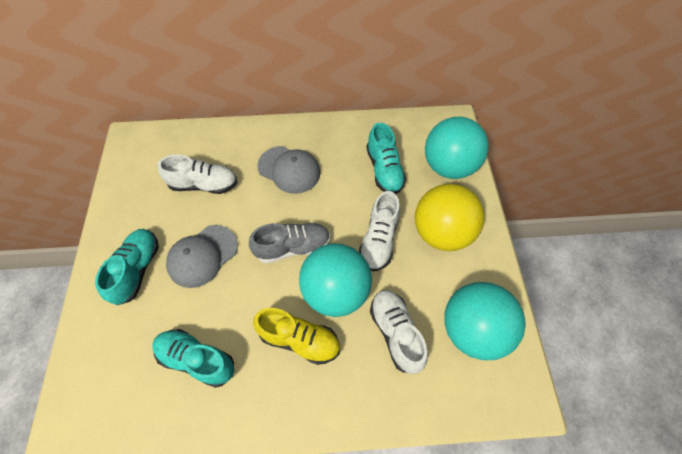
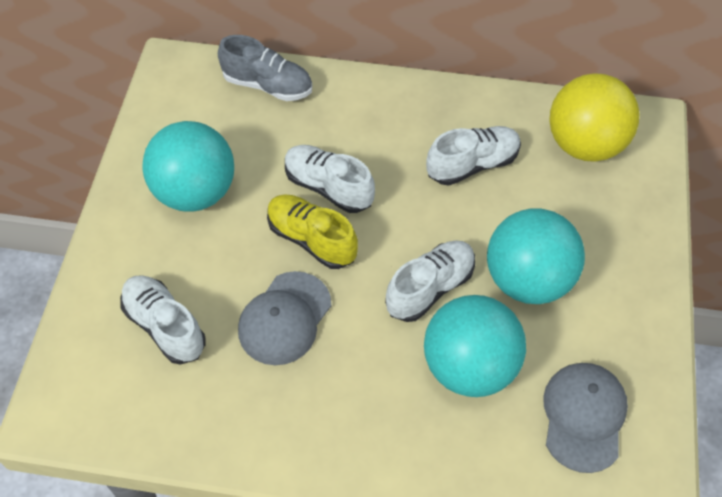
turquoise shoe: [95,229,159,305] [152,329,234,388] [366,123,406,194] = 3 -> none = 0
white shoe: [158,154,238,194] [359,191,400,271] [370,290,428,374] = 3 -> [120,275,206,365] [285,145,375,213] [385,240,475,322] [426,126,521,185] = 4

